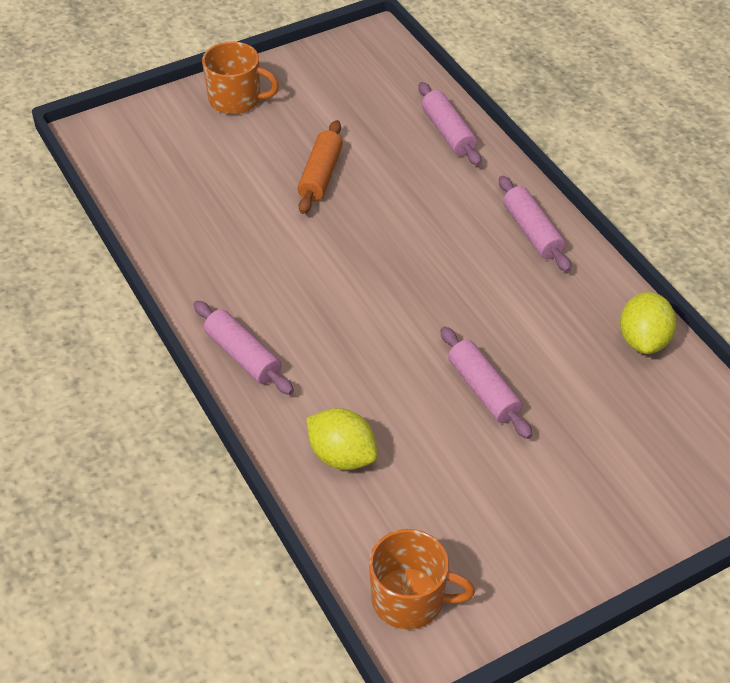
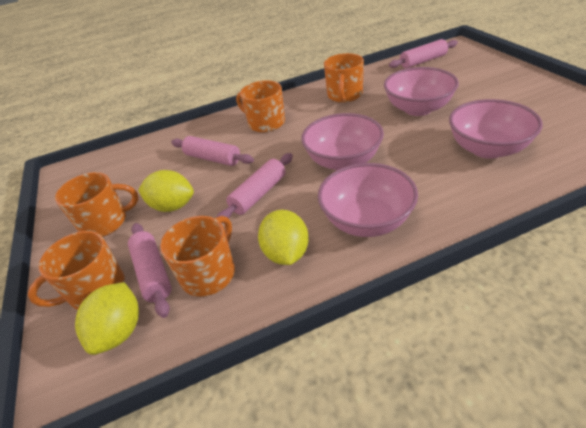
orange mug: [202,42,279,114] [369,529,475,630] = 2 -> [28,231,124,310] [55,172,138,237] [160,216,235,296] [236,80,285,132] [324,53,364,103] = 5
orange rolling pin: [297,120,343,214] = 1 -> none = 0
pink bowl: none = 0 -> [301,113,384,170] [318,163,418,237] [384,67,459,116] [449,99,543,159] = 4
yellow lemon: [306,408,377,470] [620,292,676,354] = 2 -> [75,282,139,355] [138,170,194,212] [258,210,309,265] = 3

